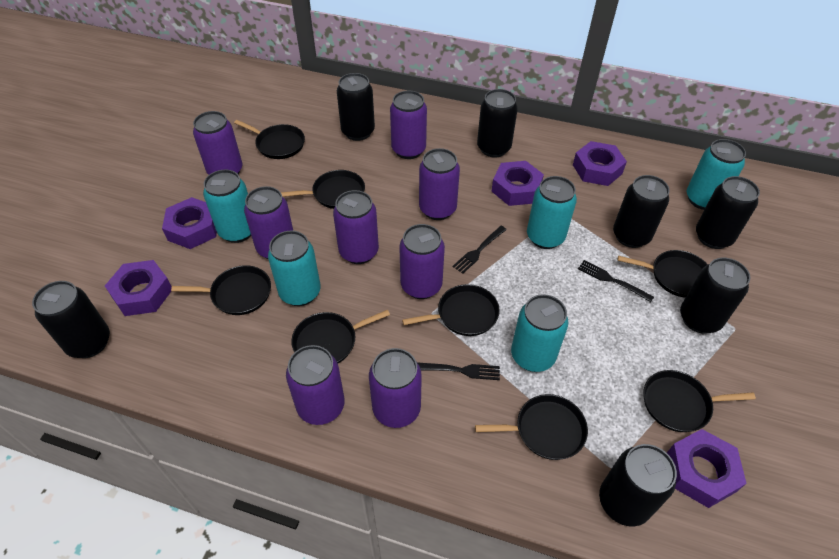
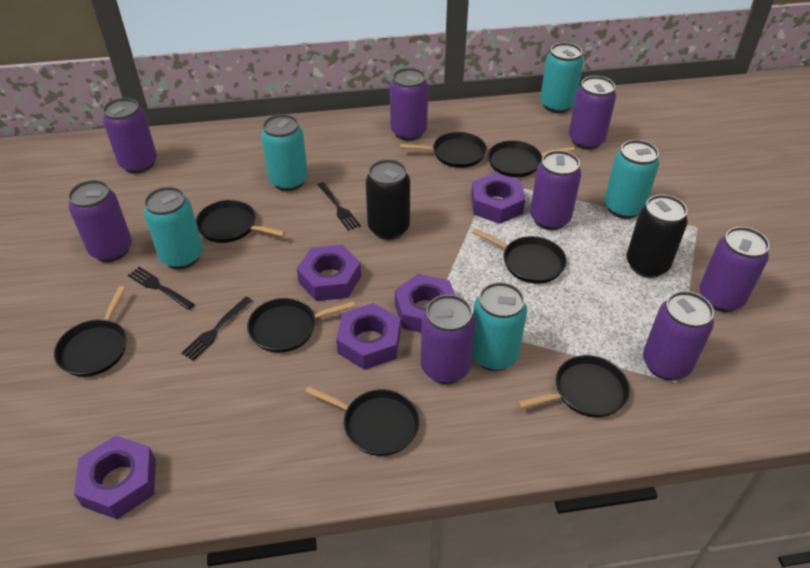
black can: [32,281,110,358] [337,73,375,141] [477,89,518,157] [599,444,677,527] [613,175,670,248] [680,258,750,334] [696,176,760,249] = 7 -> [365,159,410,240] [626,194,688,278] = 2

